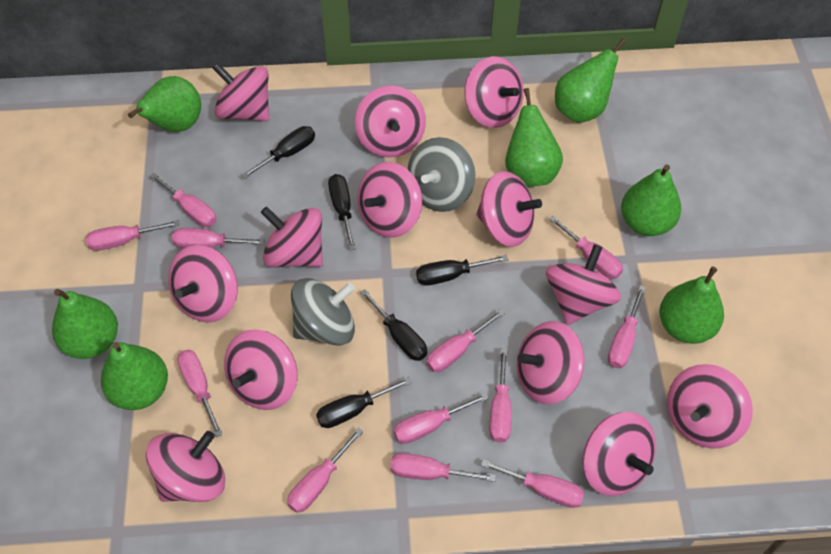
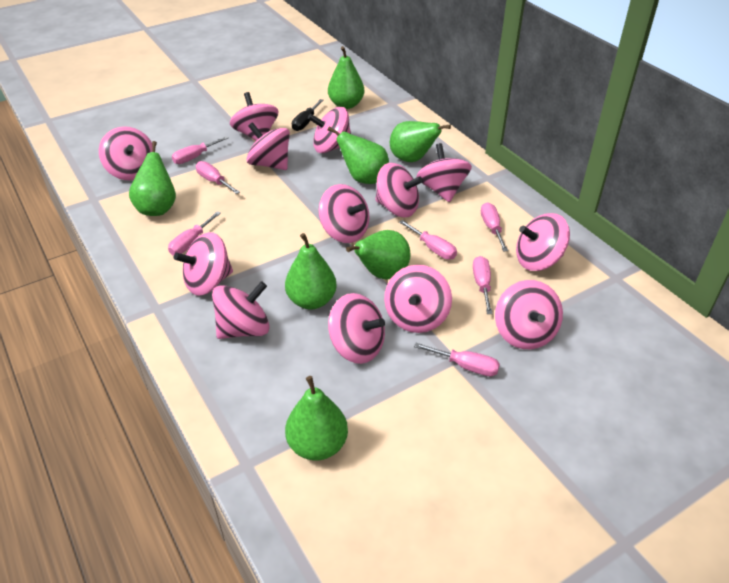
black screwdriver: [241,126,315,179] [316,377,412,428] [328,174,356,250] [360,289,427,361] [416,255,508,285] = 5 -> [292,99,324,131] = 1
grey spinning top: [291,278,355,346] [408,137,476,212] = 2 -> none = 0
pink screwdriver: [86,220,180,251] [150,173,217,227] [172,228,265,249] [177,350,223,437] [287,427,364,513] [390,453,496,482] [393,393,489,444] [426,309,505,372] [481,459,584,508] [490,348,512,443] [549,216,623,279] [608,285,646,368] = 12 -> [168,211,221,255] [172,136,229,164] [196,161,240,194] [399,220,457,260] [414,343,500,376] [473,256,493,314] [481,202,508,252] = 7

